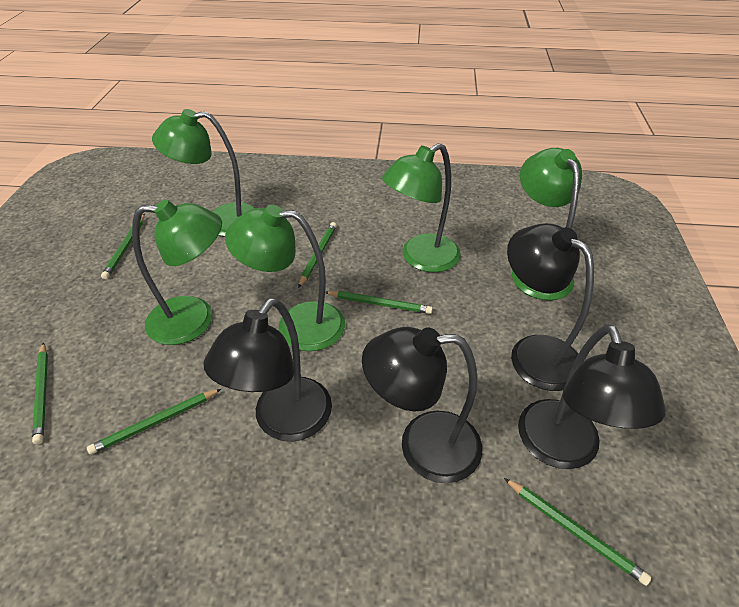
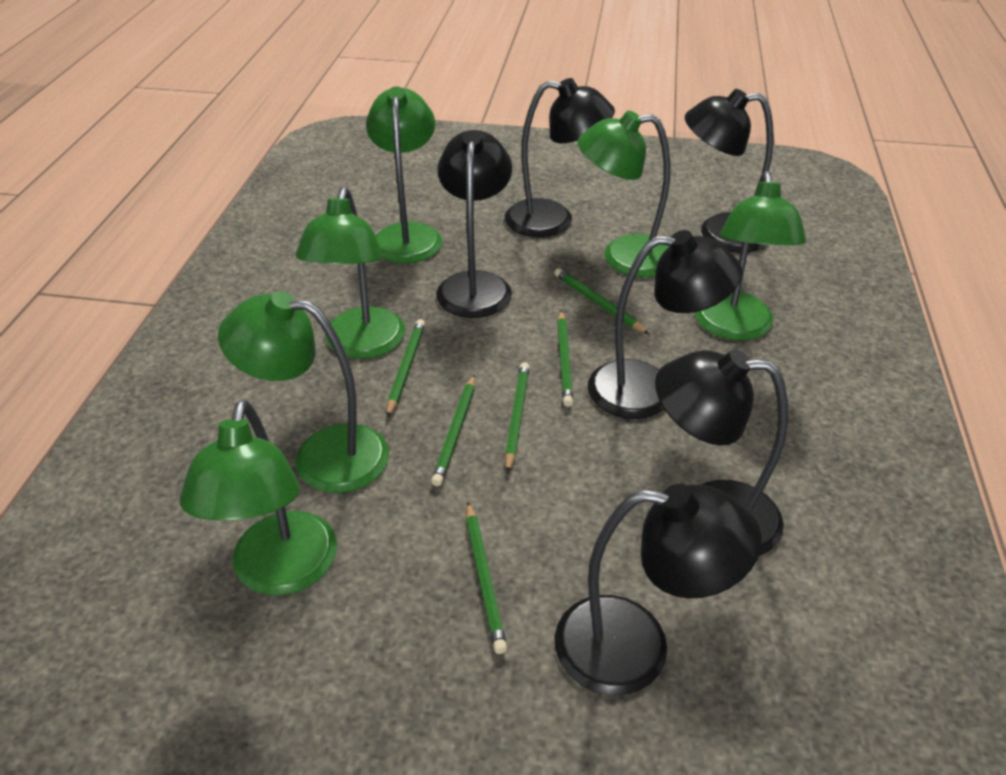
black lamp: [203,298,332,442] [362,327,482,483] [507,223,594,391] [518,324,666,469] = 4 -> [436,130,512,318] [505,78,615,237] [554,484,762,696] [588,230,742,419] [655,349,788,556] [685,89,774,253] = 6
green lamp: [132,199,222,345] [152,109,255,237] [225,204,345,351] [382,143,461,272] [512,148,582,300] = 5 -> [180,400,337,596] [218,291,389,493] [296,187,405,359] [366,86,442,264] [577,111,671,277] [694,171,806,340] = 6

